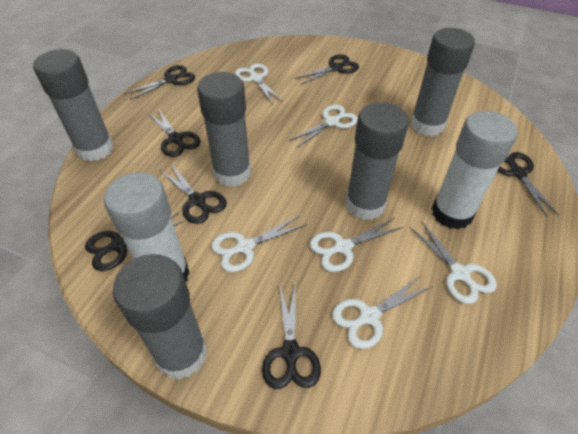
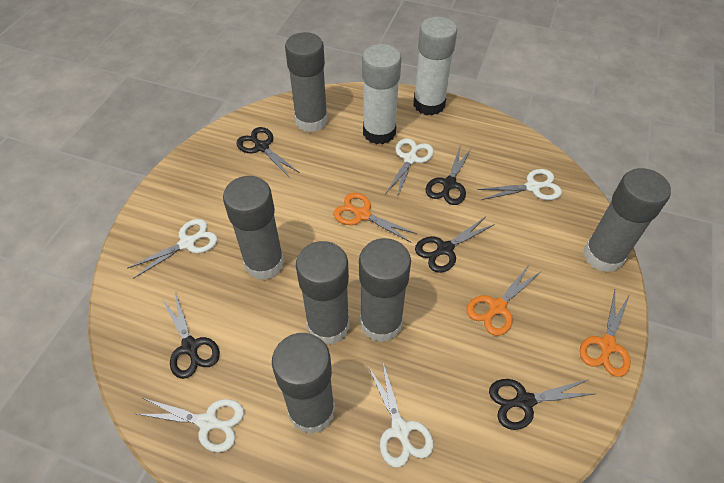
black scissors: [85,212,185,271] [124,65,195,100] [147,108,201,157] [160,164,227,224] [262,285,321,389] [295,54,359,84] [498,152,559,217] = 7 -> [162,292,220,379] [236,127,300,178] [415,217,495,273] [426,145,472,205] [489,379,593,430] = 5
grey glue stick: [33,49,114,162] [113,254,207,379] [197,72,251,187] [346,102,409,220] [410,28,475,136] = 5 -> [223,176,284,280] [272,333,335,434] [285,32,328,132] [296,241,350,345] [359,238,411,342] [583,168,671,272] = 6
orange scissors: none = 0 -> [333,193,417,242] [466,265,542,336] [579,290,630,377] = 3
white scissors: [211,215,307,272] [235,64,283,104] [289,105,358,148] [310,218,403,272] [332,276,431,349] [409,221,497,304] = 6 -> [127,219,218,279] [137,398,244,452] [368,360,434,468] [385,138,434,198] [478,169,562,200] = 5

